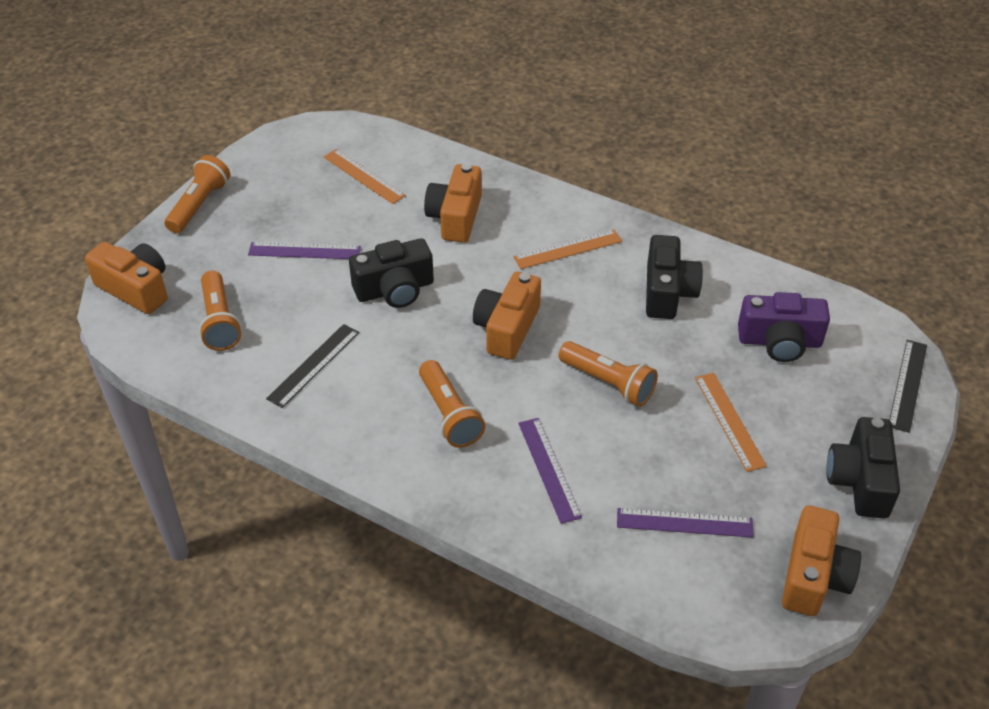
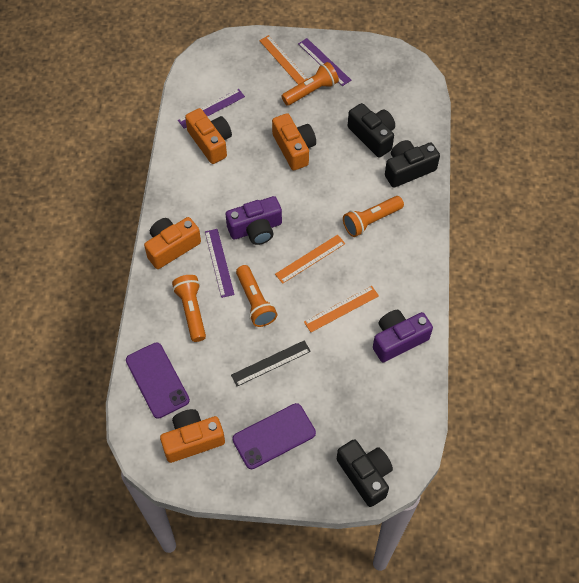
black ruler: [266,324,359,408] [890,340,927,433] = 2 -> [231,340,311,386] = 1
purple camera: [738,292,830,362] = 1 -> [226,196,282,245] [373,310,433,362] = 2
purple phone: none = 0 -> [126,342,190,419] [232,403,316,469] = 2

